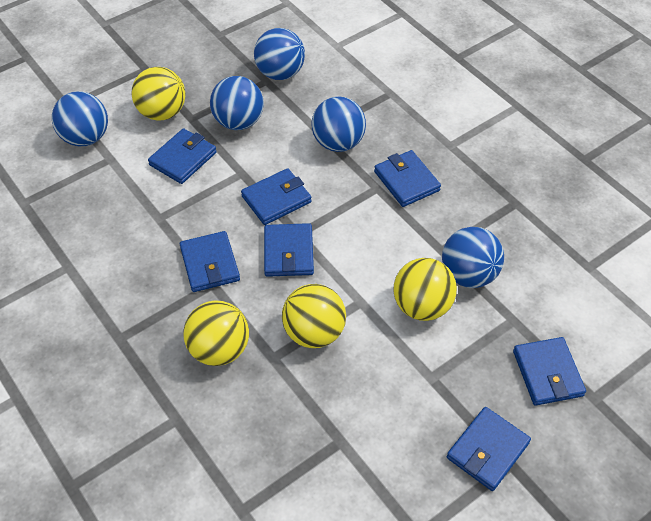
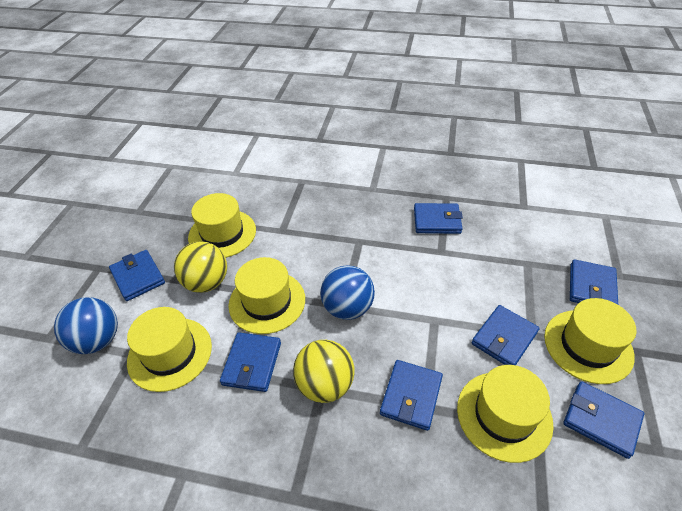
blue ball: [52,91,108,146] [210,76,264,130] [254,28,305,80] [311,97,366,152] [442,227,504,288] = 5 -> [54,297,118,354] [320,265,375,320] = 2
yellow ball: [132,67,186,121] [183,301,249,366] [282,284,346,348] [393,258,457,321] = 4 -> [174,241,227,293] [293,340,355,403] = 2
yellow hat: none = 0 -> [127,307,212,392] [188,193,256,258] [228,257,305,334] [457,365,554,463] [544,298,636,384] = 5

